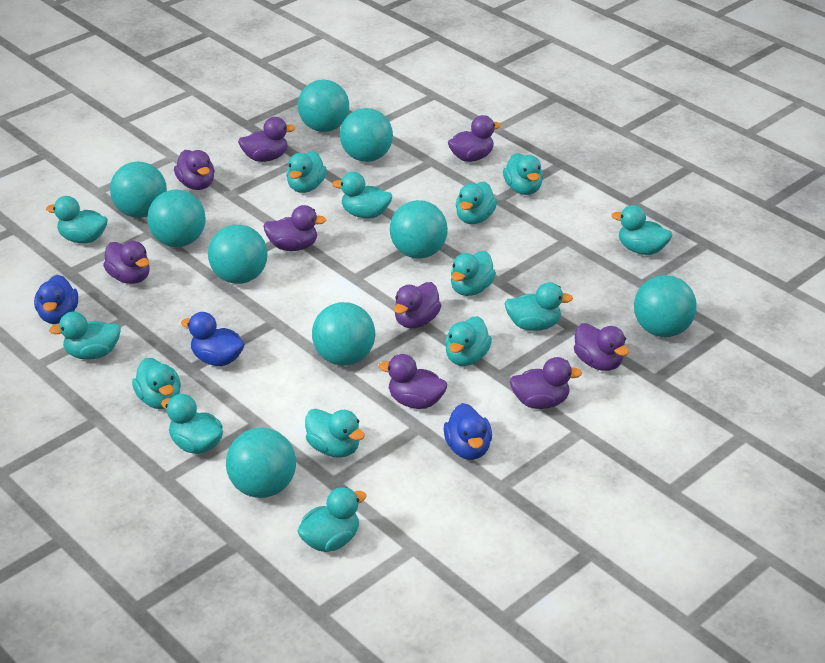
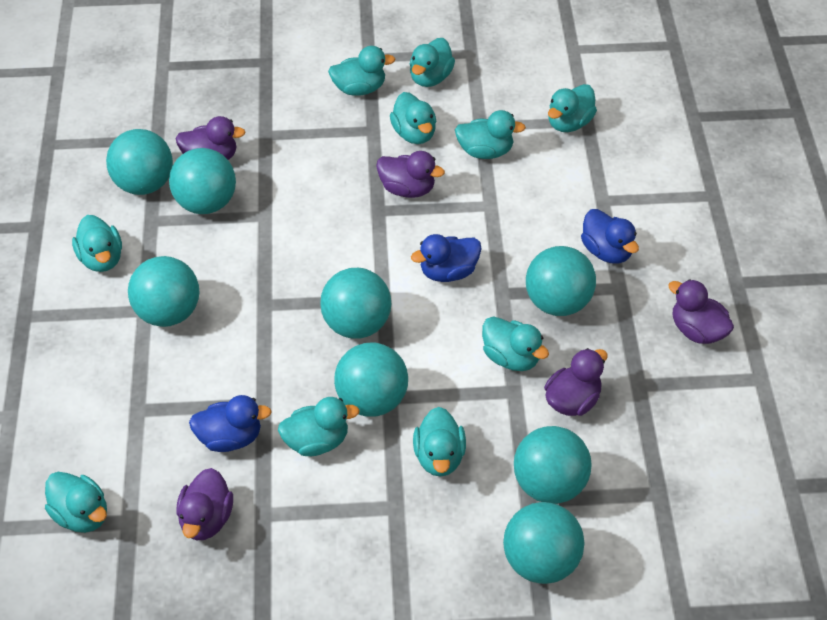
purple duck: [103,241,150,284] [174,150,215,190] [238,117,296,162] [263,205,326,251] [379,354,447,409] [394,282,442,328] [448,115,501,162] [510,357,582,409] [574,323,629,371] = 9 -> [176,116,245,160] [176,468,233,540] [376,151,445,198] [544,348,608,416] [668,279,734,344] = 5
turquoise ball: [110,162,167,218] [147,190,206,247] [208,225,268,284] [226,428,296,498] [298,80,349,132] [312,302,375,366] [340,108,393,162] [390,200,448,259] [634,275,697,337] = 9 -> [106,129,173,195] [128,256,199,327] [169,148,236,214] [320,268,391,339] [334,342,408,417] [503,502,584,584] [514,426,592,504] [526,246,596,316] = 8
turquoise duck: [46,196,108,243] [49,312,121,360] [132,358,181,409] [161,394,223,454] [286,151,327,193] [297,487,367,552] [305,409,365,458] [332,172,392,219] [445,316,492,366] [451,251,496,296] [456,181,497,224] [503,153,543,195] [504,282,573,331] [612,205,672,255] = 14 -> [45,472,107,533] [72,215,122,272] [278,397,359,456] [328,46,395,96] [390,92,437,144] [410,38,455,87] [413,407,466,477] [455,110,526,159] [482,316,549,371] [548,84,597,132] = 10

